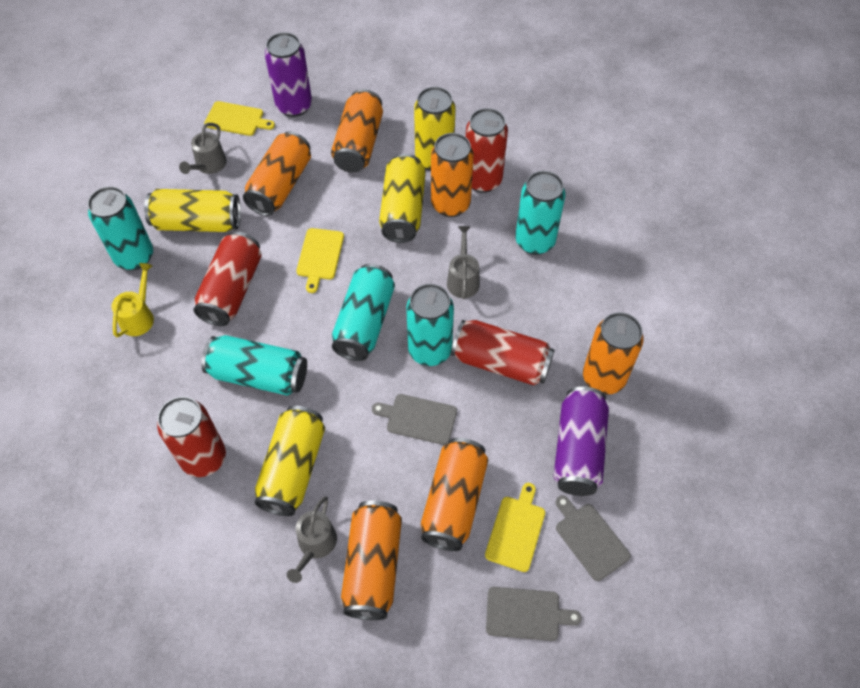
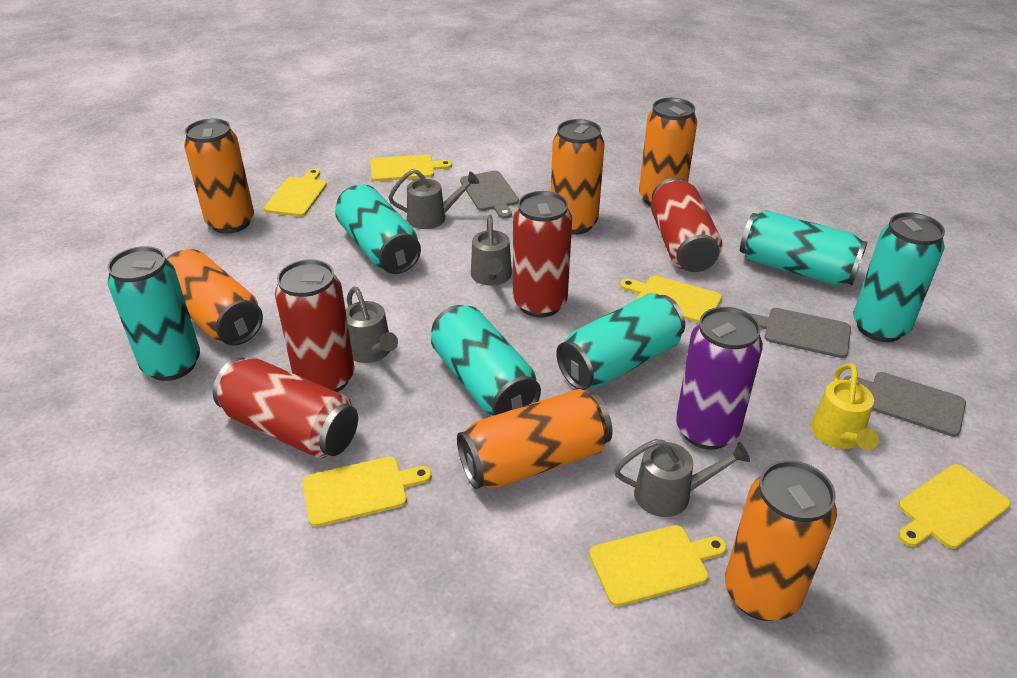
grey watering can: [179,123,227,174] [287,496,337,583] [447,226,480,299] = 3 -> [345,287,398,363] [388,169,479,229] [471,215,512,286] [614,439,750,517] = 4
purple can: [265,32,312,117] [553,387,609,496] = 2 -> [676,307,763,449] = 1
turquoise can: [88,186,153,270] [201,335,307,396] [332,264,395,361] [406,284,454,366] [515,171,566,255] = 5 -> [107,246,200,381] [335,185,421,274] [431,305,541,416] [556,293,685,390] [740,210,867,285] [853,212,945,342] = 6
yellow can: [144,189,241,232] [254,406,325,516] [379,154,426,243] [414,87,456,171] = 4 -> none = 0
yellow cutting board: [204,101,275,136] [296,228,344,293] [485,483,545,572] = 3 -> [264,169,327,217] [303,457,432,527] [371,154,452,181] [589,525,727,606] [620,275,722,323] [898,464,1011,549] = 6

